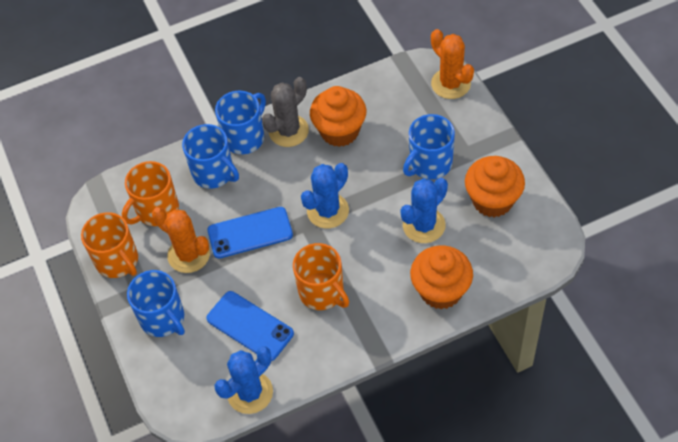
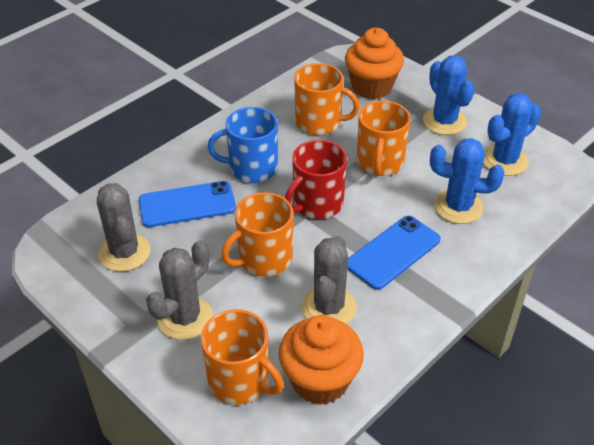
blue mug: [127,270,185,337] [182,124,239,189] [215,91,266,154] [403,114,455,179] = 4 -> [208,107,278,183] = 1
grey cactus: [262,77,309,147] = 1 -> [97,183,151,272] [146,240,213,340] [301,236,356,324] = 3
orange cactus: [152,207,210,273] [431,29,474,99] = 2 -> none = 0
orange cupcake: [310,86,366,147] [410,245,473,310] [465,156,525,217] = 3 -> [279,315,364,405] [345,28,404,99] = 2
orange mug: [81,212,138,278] [122,161,179,226] [293,243,349,310] = 3 -> [201,309,284,405] [221,192,293,277] [294,63,360,135] [357,101,411,176] = 4
red mug: none = 0 -> [285,140,347,219] = 1

